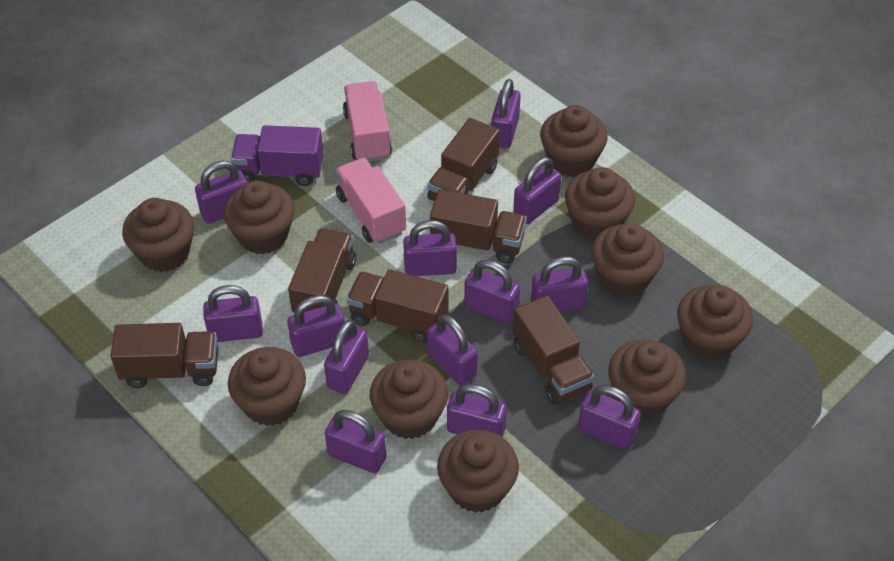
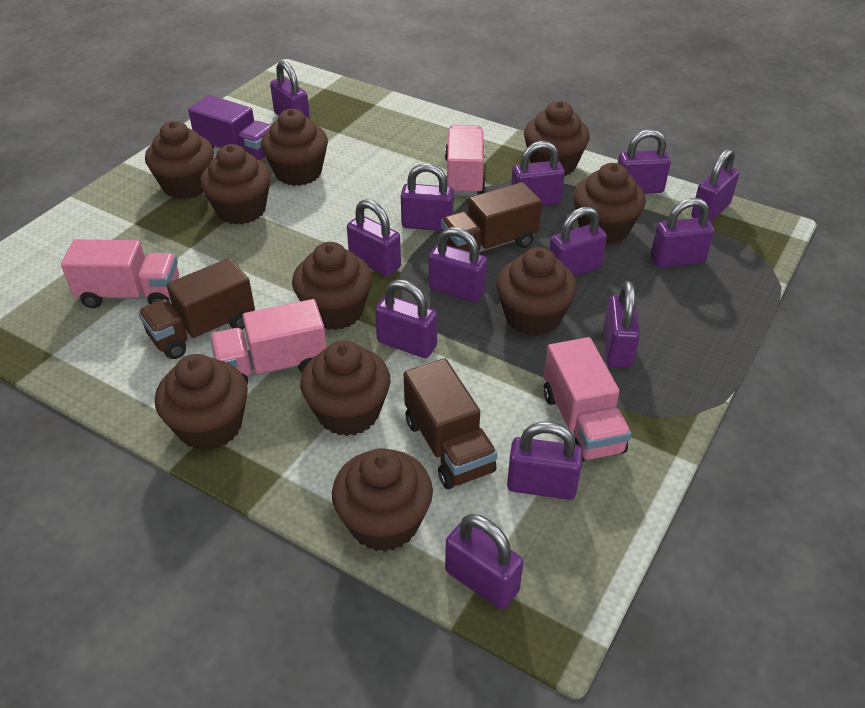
brown truck: [111,323,218,388] [288,228,356,313] [347,269,448,343] [427,118,500,201] [430,189,527,264] [512,295,595,405] = 6 -> [138,258,255,359] [404,358,497,489] [441,182,542,252] = 3
pink truck: [335,158,406,244] [343,81,392,161] = 2 -> [61,239,179,308] [210,299,327,384] [445,125,486,196] [543,337,631,462] = 4

